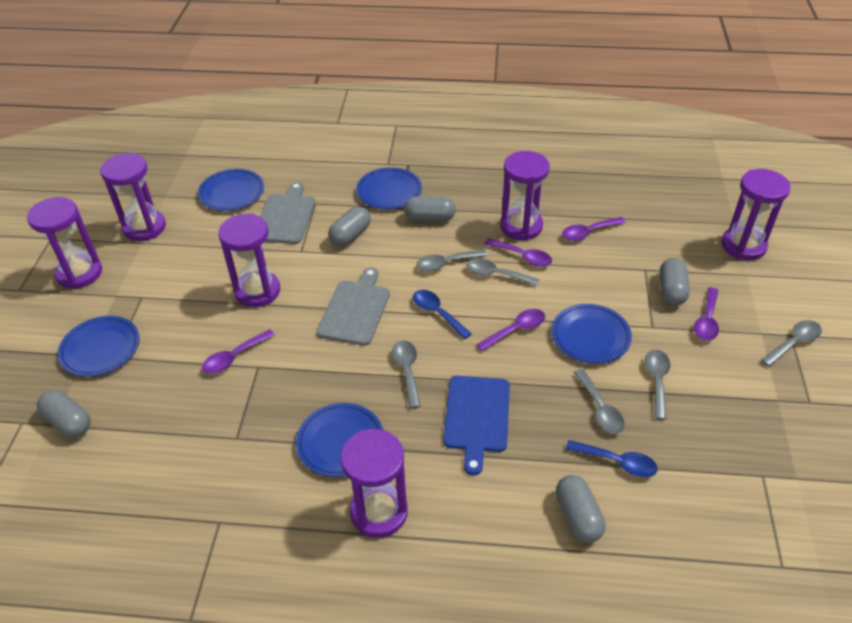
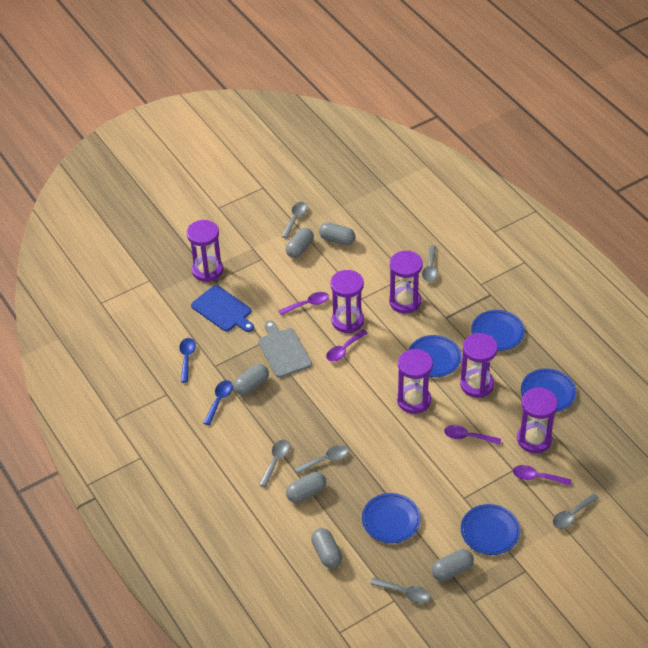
grey capsule: [37,390,91,438] [328,206,371,246] [404,197,456,221] [556,475,605,543] [660,258,690,306] = 5 -> [233,364,269,395] [286,228,314,258] [286,472,326,503] [311,528,342,568] [319,222,355,245] [432,549,474,581] = 6
grey cutting board: [260,182,315,244] [317,267,390,346] = 2 -> [258,320,312,378] = 1
purple spoon: [202,329,275,374] [476,309,545,351] [484,238,552,267] [562,217,626,241] [694,287,719,341] = 5 -> [278,292,329,315] [326,329,367,362] [444,425,501,445] [513,465,571,486] = 4

